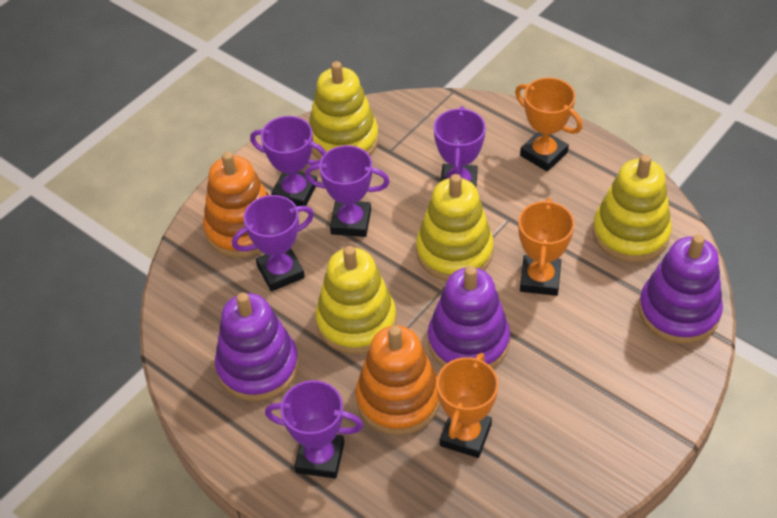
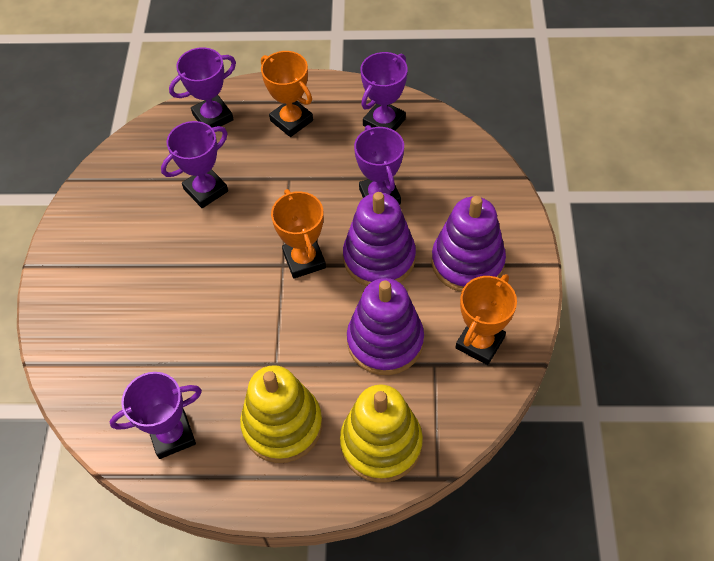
orange stacking toy: [203,152,269,258] [356,325,440,436] = 2 -> none = 0
yellow stacking toy: [309,61,379,160] [315,246,396,354] [416,174,494,281] [592,155,672,263] = 4 -> [240,365,322,463] [340,384,423,483] = 2

